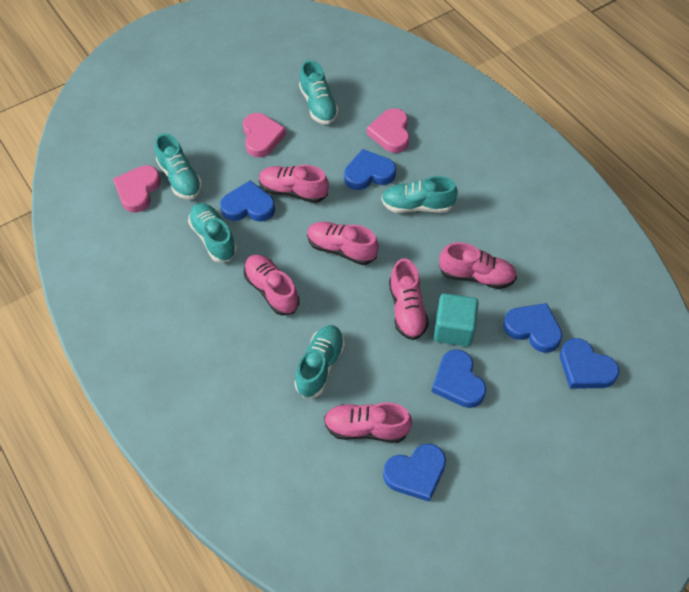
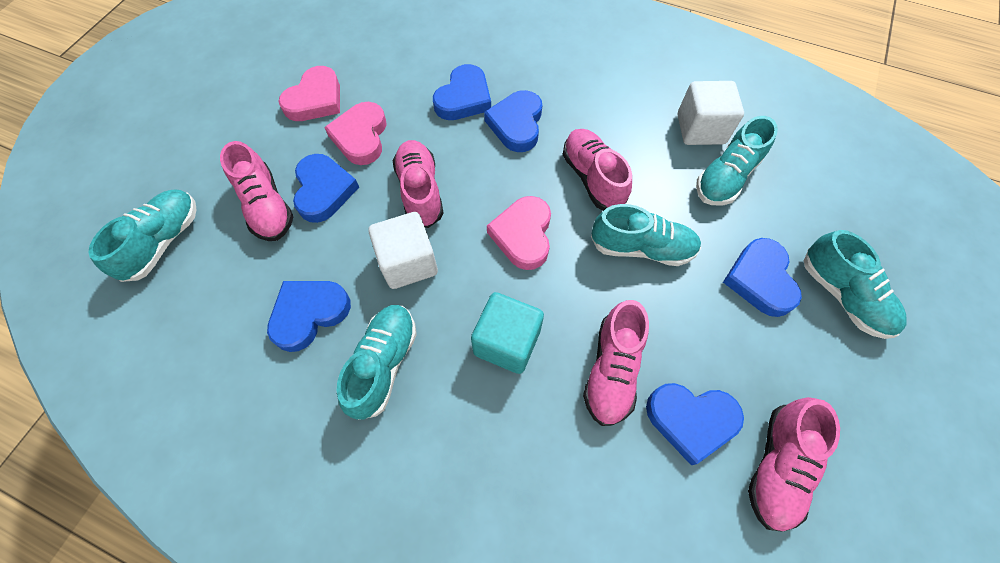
pink shoe: [244,255,299,315] [259,165,329,203] [307,222,379,265] [324,402,412,443] [389,258,429,340] [439,242,517,289] = 6 -> [220,141,293,241] [393,140,444,228] [563,129,632,211] [583,300,649,426] [748,397,840,532] = 5
white cube: none = 0 -> [369,212,438,289] [678,81,744,145] = 2

